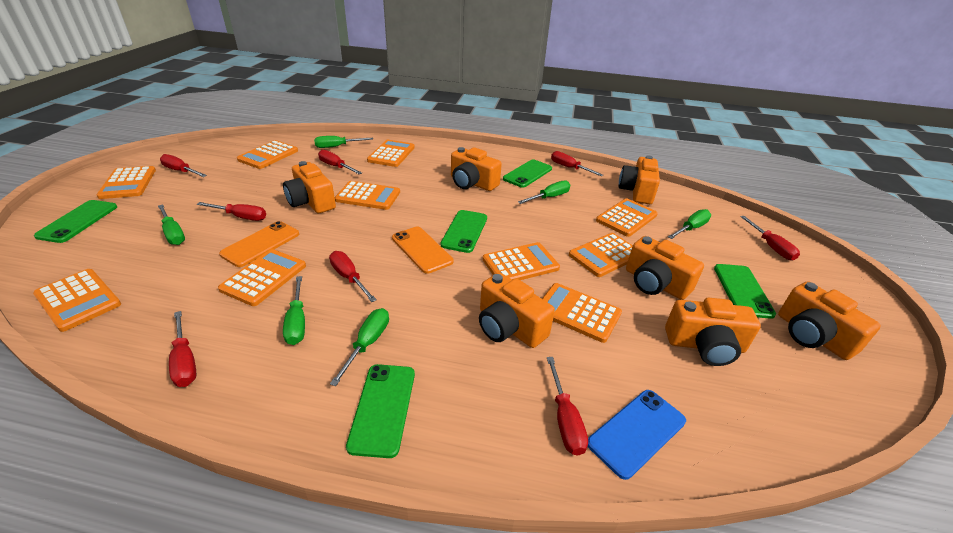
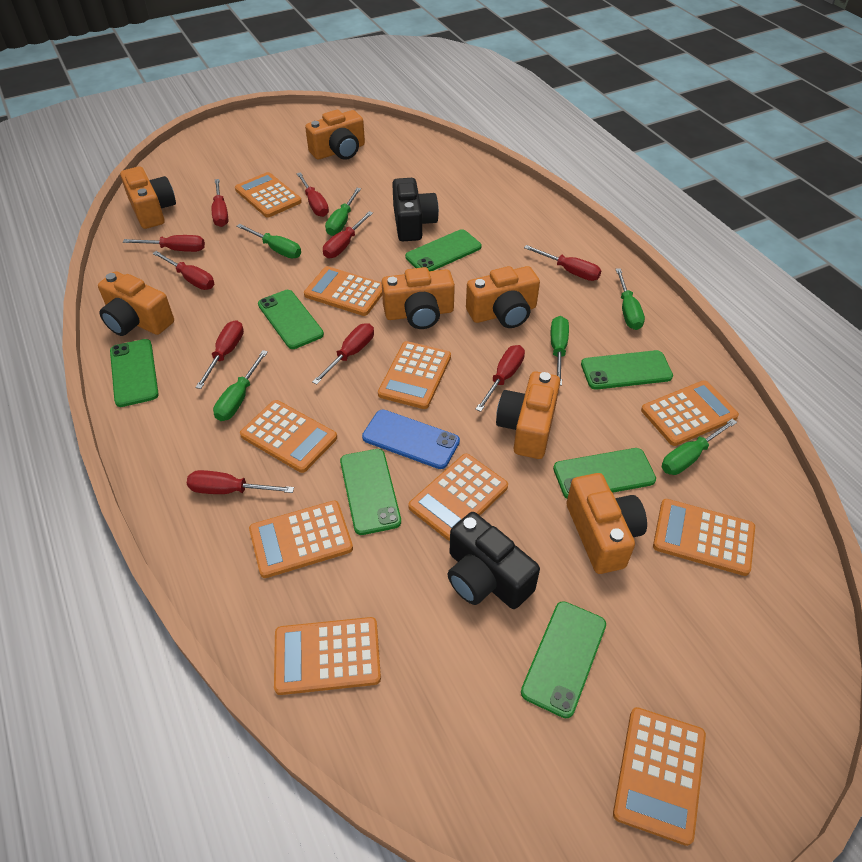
black camera: none = 0 -> [392,178,439,241] [448,512,540,609] = 2
green phone: [34,200,117,243] [346,364,415,458] [440,210,487,253] [503,159,552,188] [714,264,776,319] = 5 -> [110,339,159,407] [258,290,324,349] [340,449,401,535] [405,229,482,271] [521,601,606,718] [553,448,656,499] [581,350,673,390] = 7
orange phone: [219,221,299,267] [392,227,454,274] = 2 -> none = 0
red screwdriver: [160,154,207,177] [169,311,196,387] [197,202,266,221] [318,149,362,174] [329,251,377,302] [547,357,588,456] [551,151,603,176] [740,216,800,260] = 8 -> [123,235,205,252] [152,251,214,290] [187,470,294,494] [195,320,244,389] [212,179,228,227] [296,172,329,217] [312,323,374,385] [323,211,373,258] [475,345,525,412] [524,245,601,281] = 10

